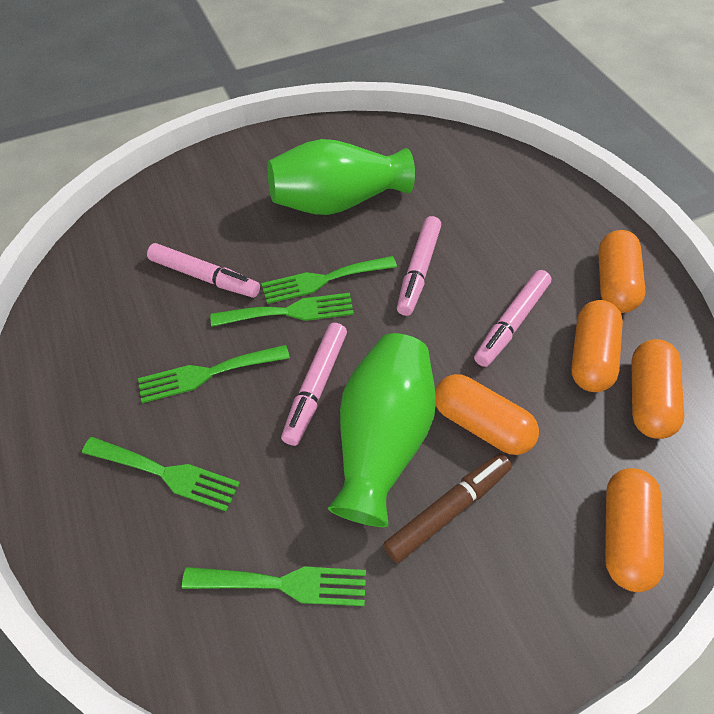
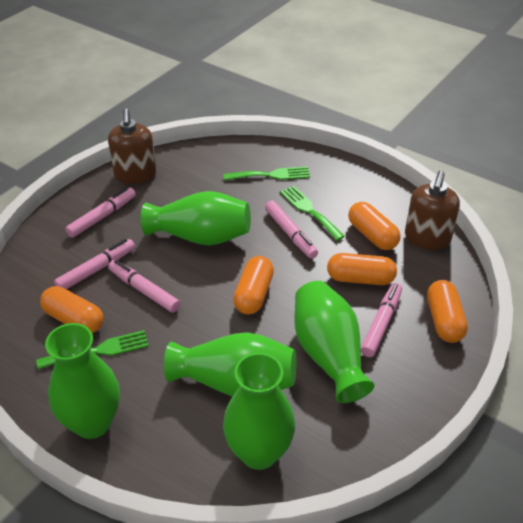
brown marker: [383,454,512,563] = 1 -> none = 0
brown soap dispenser: none = 0 -> [108,108,156,184] [405,171,460,250] = 2
green fork: [82,437,240,512] [138,345,290,403] [182,567,366,606] [210,293,354,327] [261,256,397,304] = 5 -> [36,330,149,369] [223,166,310,181] [280,186,345,241] = 3
green vase: [267,139,415,215] [328,333,436,527] = 2 -> [45,323,120,439] [141,191,251,245] [164,332,297,397] [223,353,295,470] [294,281,375,403] = 5
pink marker: [147,243,260,298] [281,323,347,446] [397,216,441,316] [474,270,551,367] = 4 -> [54,239,135,289] [65,187,136,238] [108,260,180,313] [265,201,318,259] [361,283,402,357] = 5

